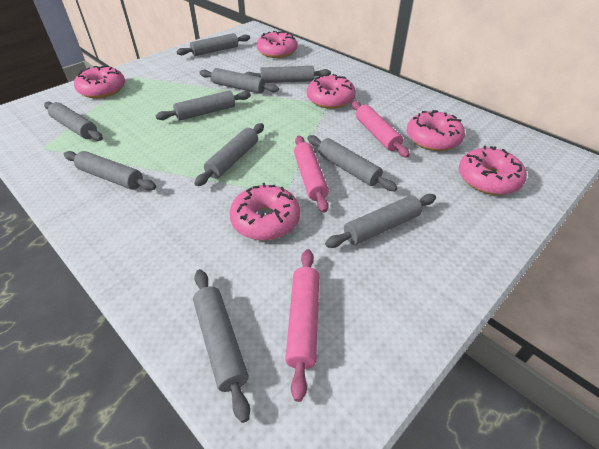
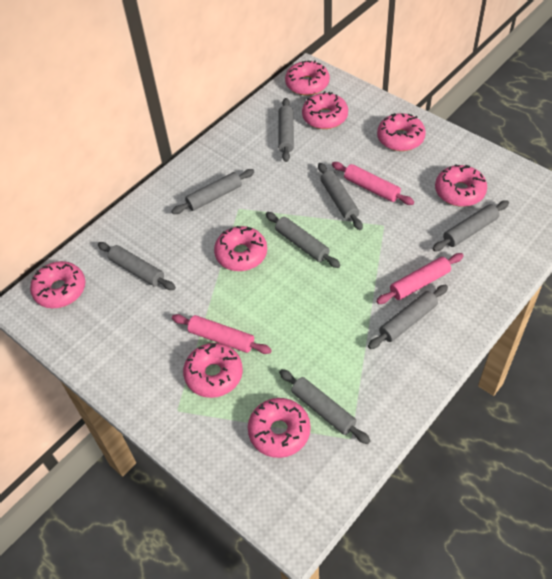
grey rolling pin: [44,101,103,141] [64,151,156,190] [155,91,251,121] [176,33,250,56] [193,269,250,423] [195,123,264,186] [199,68,279,94] [244,66,331,83] [307,135,398,191] [325,194,436,248] = 10 -> [98,242,176,290] [171,169,254,214] [266,212,341,268] [278,98,294,162] [279,369,370,444] [318,163,363,230] [368,285,448,349] [432,200,509,251] = 8
pink donut: [74,65,125,98] [229,183,300,240] [257,31,297,58] [307,74,356,109] [407,110,465,151] [459,146,527,195] = 6 -> [30,261,85,308] [183,343,243,398] [214,226,267,271] [248,398,311,458] [285,60,330,95] [302,91,348,129] [377,113,426,151] [435,164,487,207] = 8

